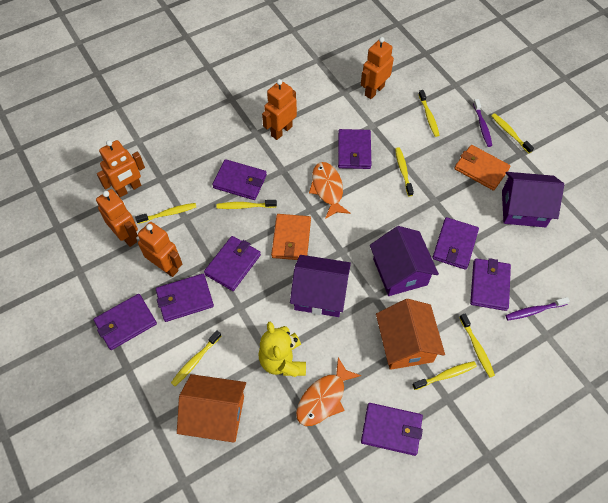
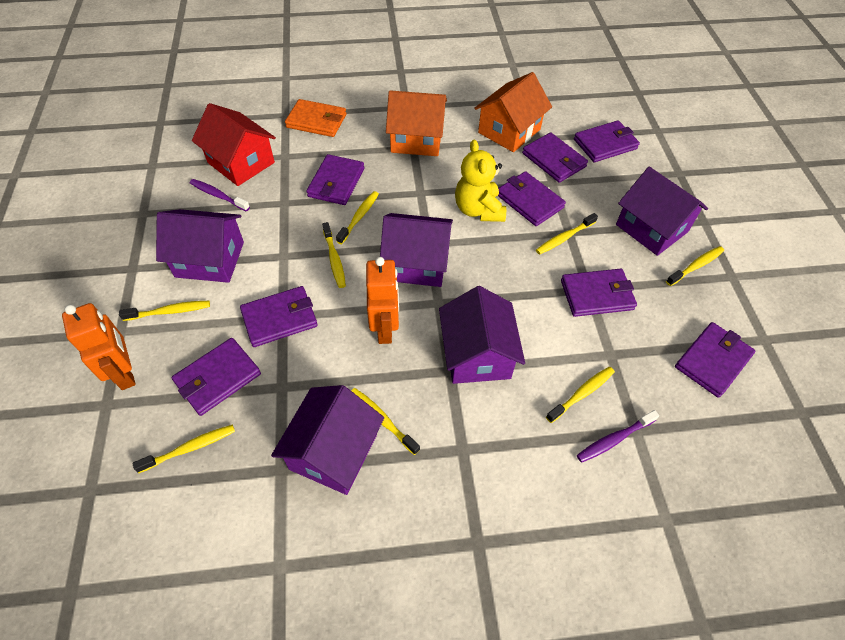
orange fish: [296,357,361,426] [309,162,350,219] = 2 -> none = 0
orange robot: [96,189,138,247] [97,140,145,197] [138,222,182,277] [262,79,297,140] [361,37,394,99] = 5 -> [62,303,136,390] [366,257,399,344] = 2
orange wallet: [271,214,311,260] [454,145,510,191] = 2 -> [285,99,346,137] = 1
purple house: [290,255,351,317] [370,226,439,296] [502,172,564,227] = 3 -> [156,209,244,283] [271,385,384,495] [380,213,453,287] [439,286,525,384] [616,167,708,256] = 5
red house: none = 0 -> [192,103,276,186] = 1

